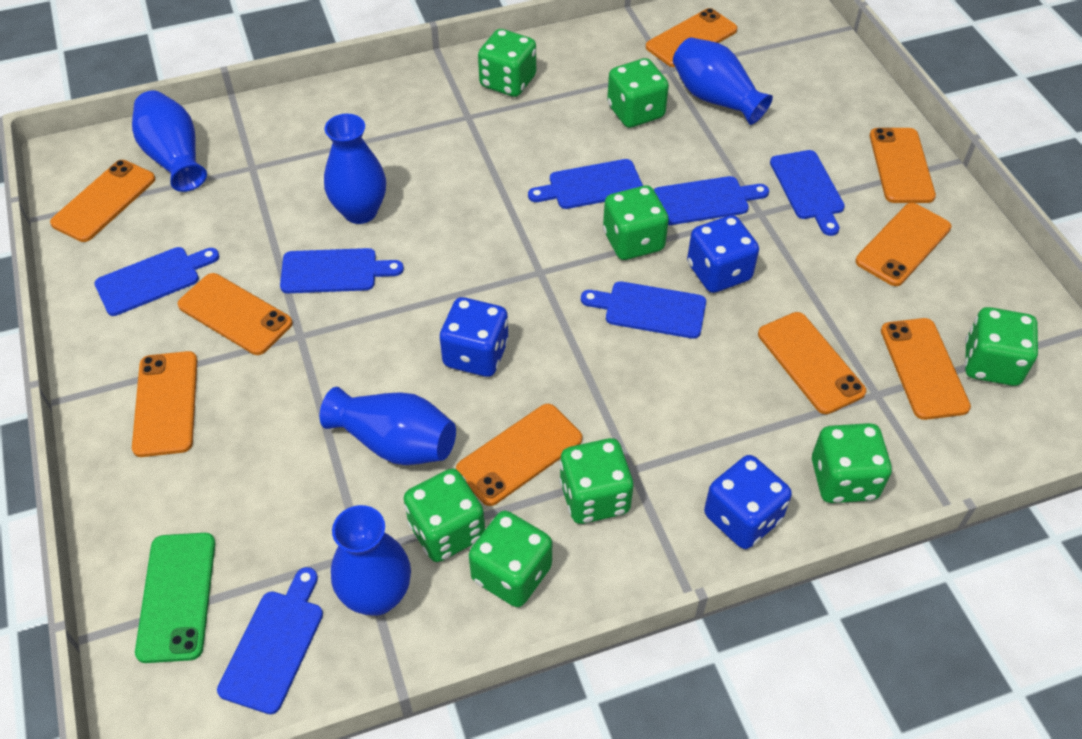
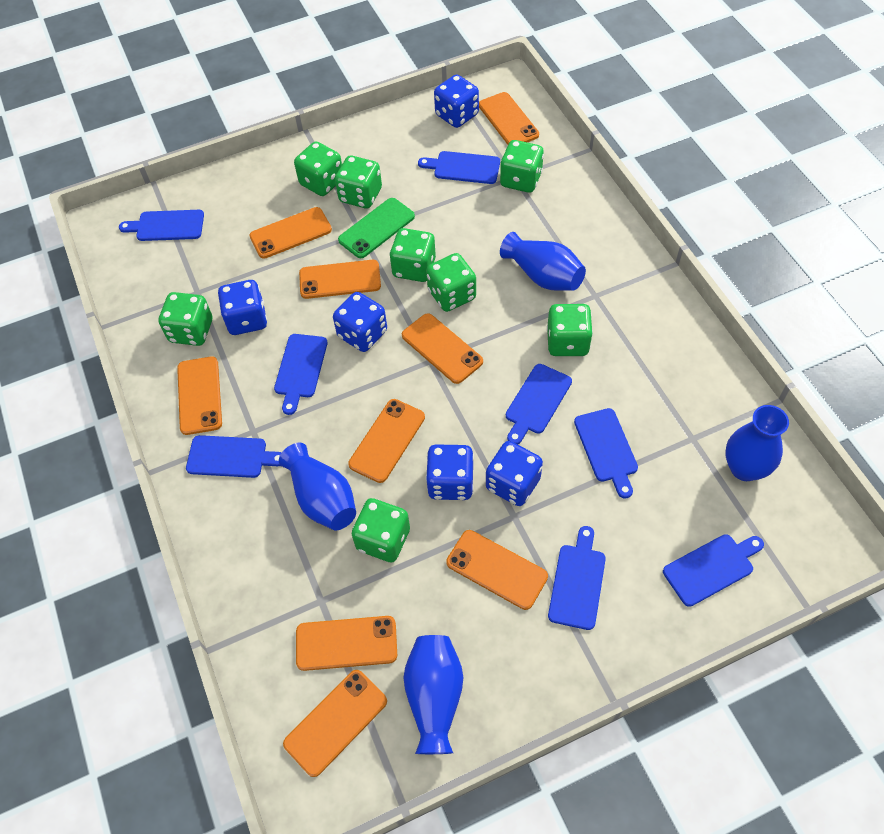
blue cutting board: [94,247,219,316] [217,567,323,714] [280,248,404,293] [528,159,643,209] [581,281,706,339] [654,176,769,225] [770,150,845,236] = 7 -> [119,210,204,241] [186,435,282,478] [274,334,328,415] [418,151,500,184] [506,364,572,445] [548,526,606,630] [574,408,638,499] [663,534,764,607] = 8
blue dice: [439,297,509,377] [687,215,759,293] [704,455,792,549] = 3 -> [218,280,267,335] [333,292,387,352] [426,444,474,500] [434,74,479,128] [486,441,543,506] = 5
blue vase: [132,91,207,192] [320,387,456,465] [324,114,386,224] [331,505,411,616] [673,37,773,125] = 5 -> [279,442,356,530] [404,635,463,754] [500,232,586,291] [725,405,789,481] = 4

